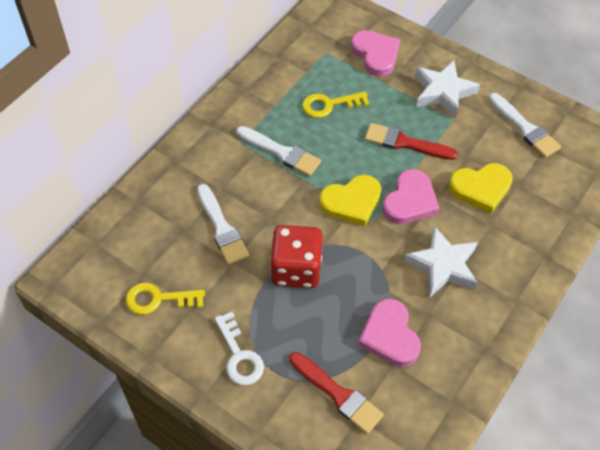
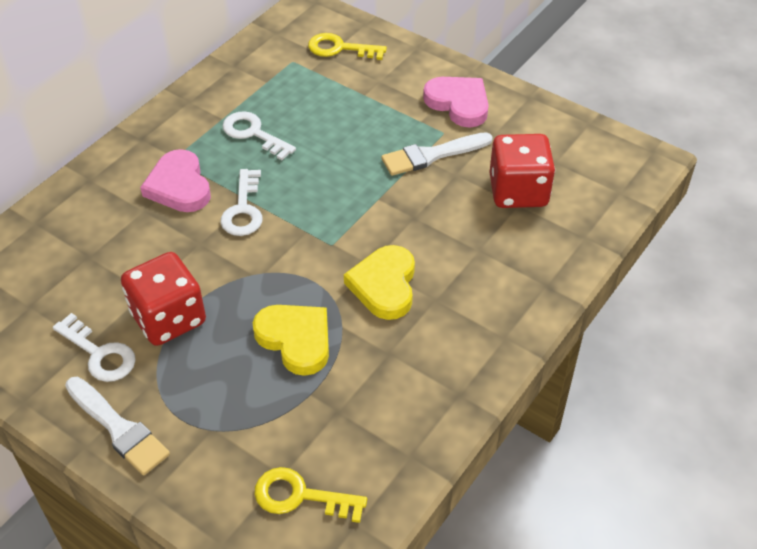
pink heart: [351,30,400,77] [358,299,421,367] [382,169,440,224] = 3 -> [140,149,211,212] [423,77,489,127] = 2
red brush: [289,352,384,434] [365,123,458,160] = 2 -> none = 0
red dice: [270,225,323,288] = 1 -> [121,252,206,346] [490,134,555,208] = 2
white brush: [197,184,250,265] [236,126,321,176] [488,93,561,158] = 3 -> [65,377,170,475] [381,132,493,176] = 2
white key: [215,312,264,385] = 1 -> [53,313,136,382] [220,169,263,236] [223,111,296,160] = 3
white star: [404,226,478,298] [415,60,480,118] = 2 -> none = 0

